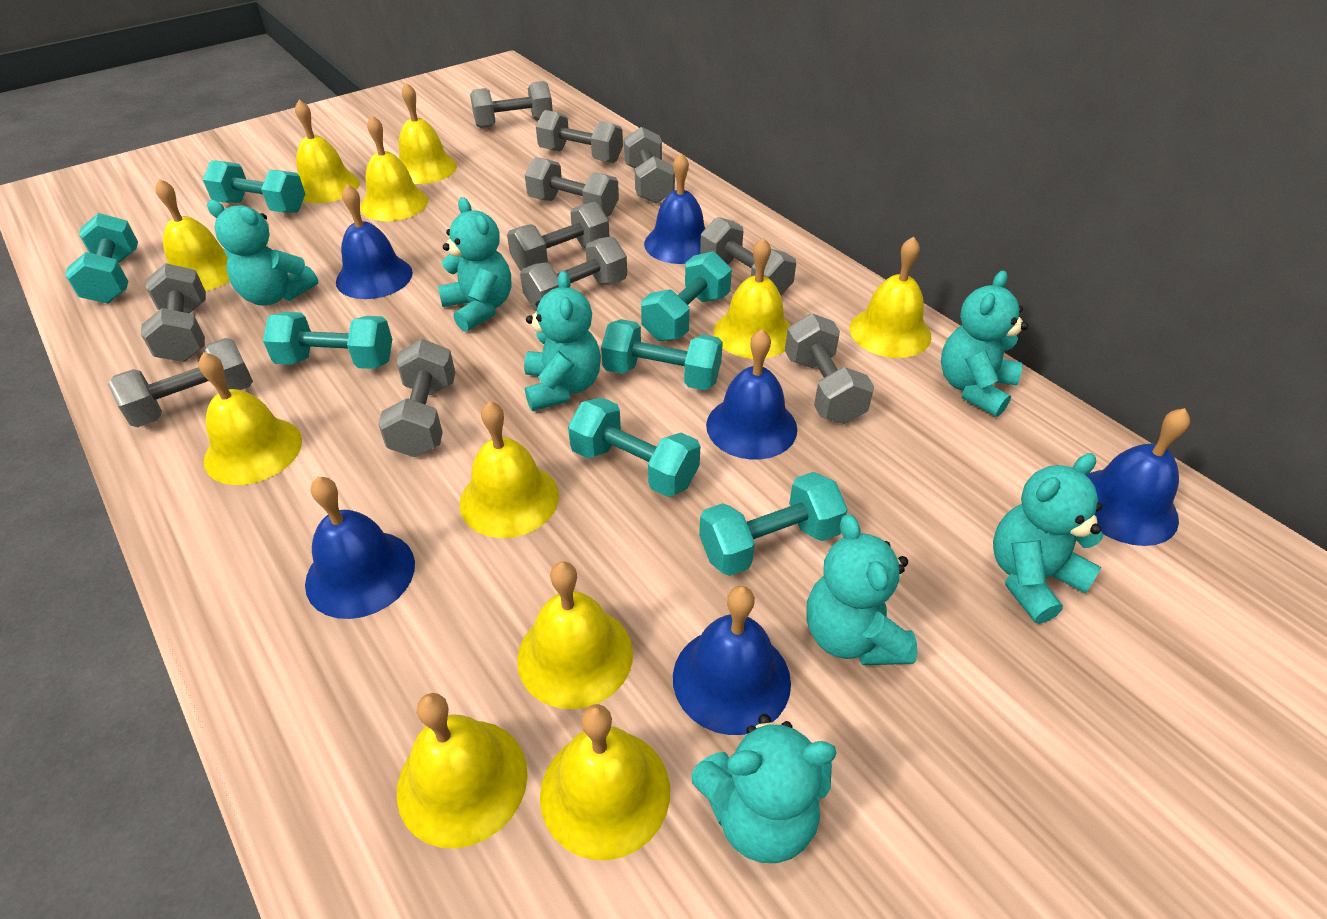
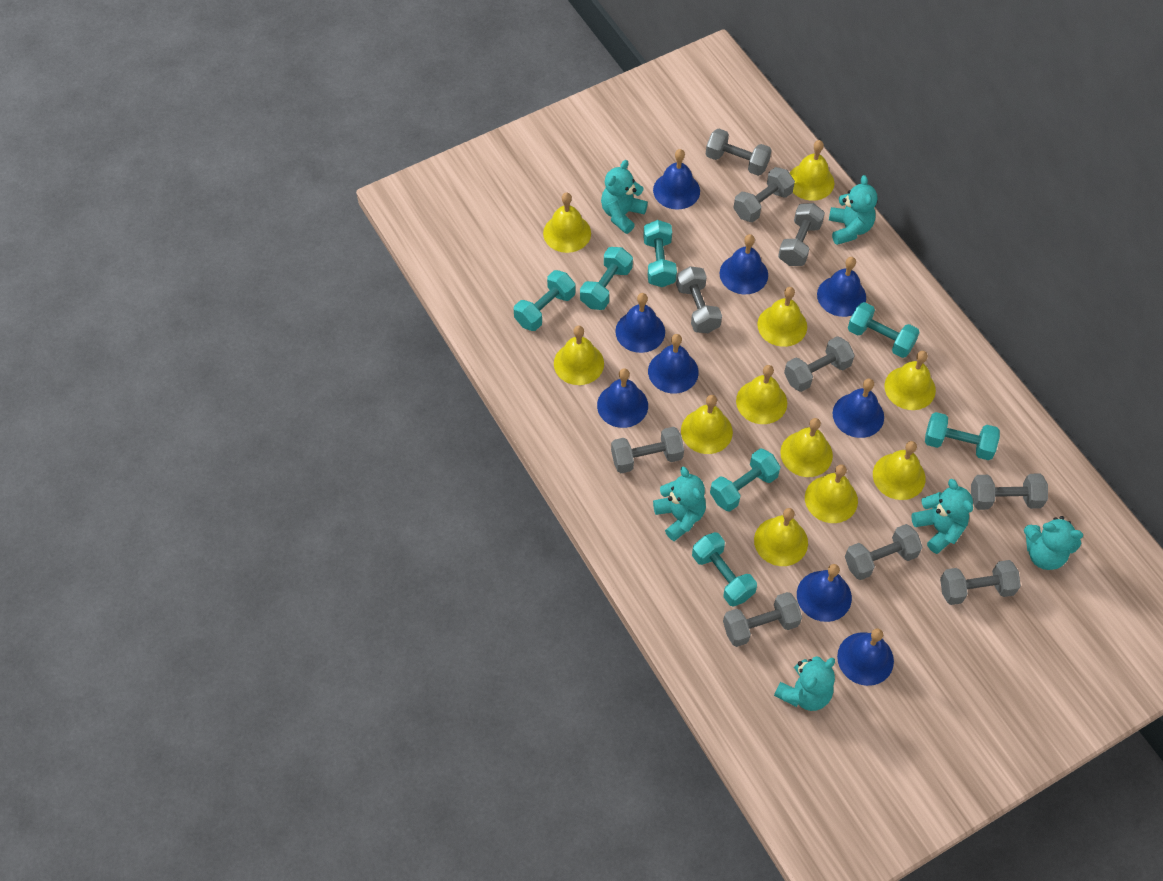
blue bell: [305,477,415,619] [336,184,413,299] [644,153,705,264] [673,586,791,735] [706,329,797,460] [1086,408,1190,546] = 6 -> [597,368,648,428] [615,293,665,353] [648,334,699,393] [653,149,700,210] [720,234,768,294] [797,564,852,622] [817,257,866,317] [833,378,884,438] [837,629,894,686] = 9
grey dumbbell: [108,338,253,427] [141,263,206,362] [378,339,455,457] [470,81,553,128] [507,202,610,270] [520,236,627,311] [525,157,619,217] [536,110,623,163] [624,127,675,204] [700,217,796,295] [785,313,874,424] = 11 -> [611,427,684,473] [676,266,722,333] [706,129,772,176] [723,592,802,647] [733,167,795,222] [778,203,825,266] [784,336,855,392] [845,524,923,580] [940,560,1021,605] [971,473,1048,510] = 10
turquoise teddy bear: [207,200,318,306] [438,197,511,332] [524,271,601,411] [691,714,837,863] [806,514,917,665] [941,270,1028,417] [993,453,1103,624] = 7 -> [601,160,648,234] [653,466,706,541] [774,656,835,711] [829,175,877,245] [911,479,973,554] [1024,516,1083,570] = 6

